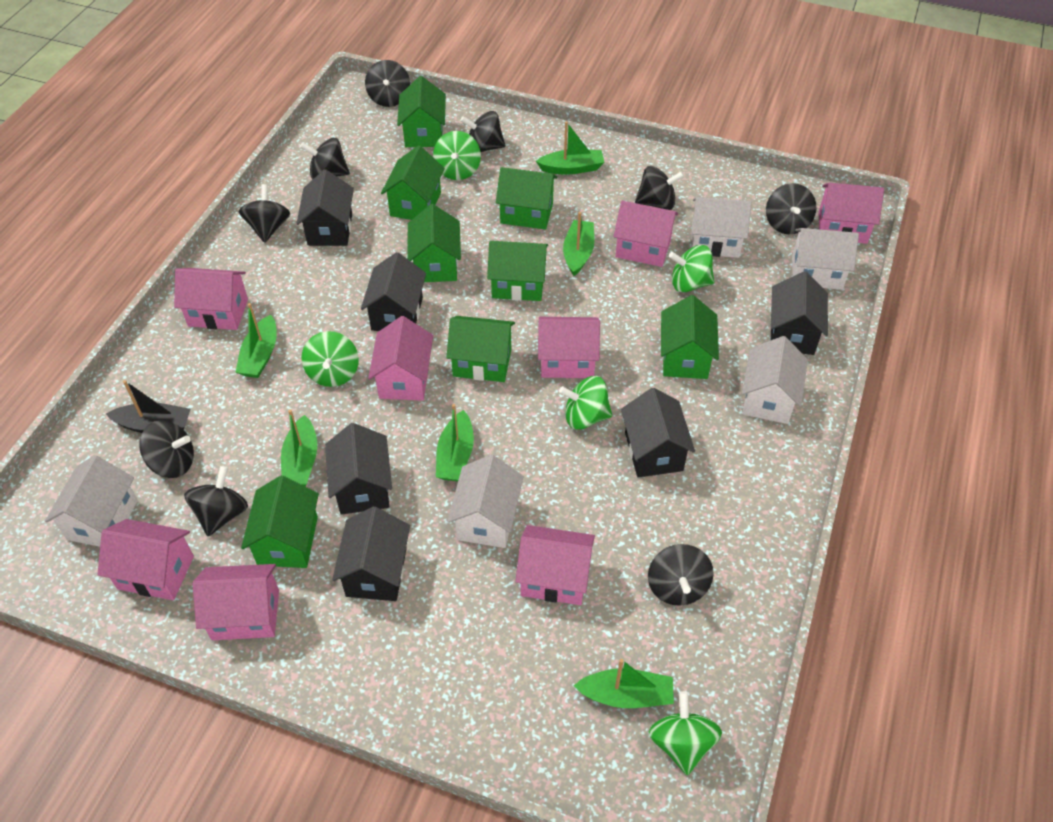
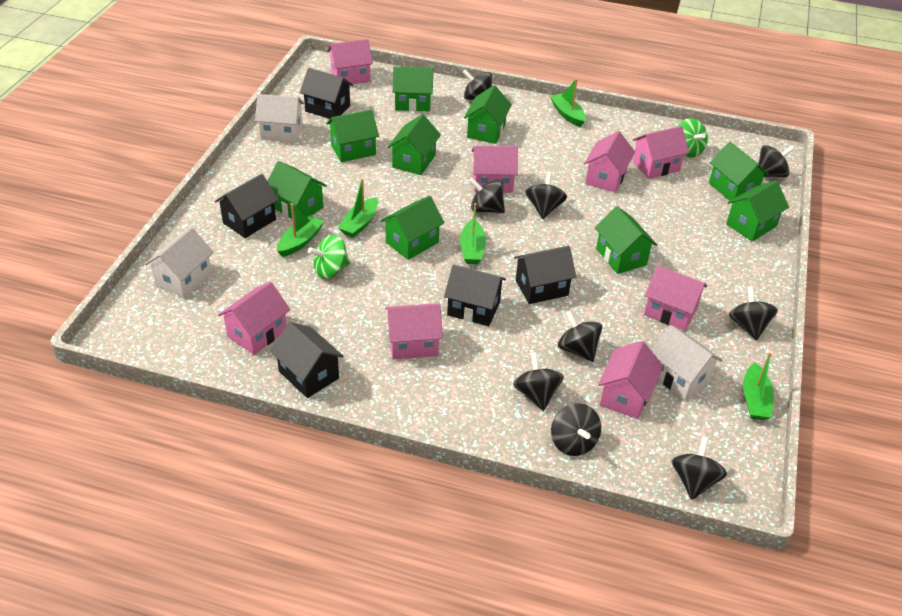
black boat: [106,380,191,433] = 1 -> none = 0
black house: [296,169,354,246] [325,423,392,515] [332,506,410,601] [361,252,426,331] [621,388,695,477] [771,271,828,355] = 6 -> [215,174,279,238] [270,322,344,398] [300,68,353,119] [444,264,506,326] [514,246,576,304] = 5
green boat: [236,303,277,378] [281,409,317,486] [436,404,474,481] [536,121,604,175] [563,212,594,276] [574,659,674,708] = 6 -> [277,203,324,257] [338,178,378,238] [460,203,486,264] [550,78,586,127] [743,352,774,420] = 5
green house: [241,476,319,568] [381,145,445,220] [397,76,446,147] [407,204,461,282] [446,316,515,382] [487,241,548,301] [496,167,557,229] [661,295,719,379] = 8 -> [267,161,327,219] [326,109,379,162] [381,196,445,260] [388,114,441,175] [393,66,433,111] [464,85,512,144] [595,206,657,274] [709,142,769,201] [726,181,789,241] = 9
green spinning top: [302,331,359,387] [433,131,481,180] [559,376,612,430] [649,691,722,775] [669,245,714,293] = 5 -> [308,235,350,279] [677,118,708,157] = 2
white house: [45,455,138,547] [447,455,524,548] [691,197,752,258] [742,336,808,424] [792,228,859,290] = 5 -> [145,227,213,298] [255,94,304,142] [651,325,722,400] = 3

